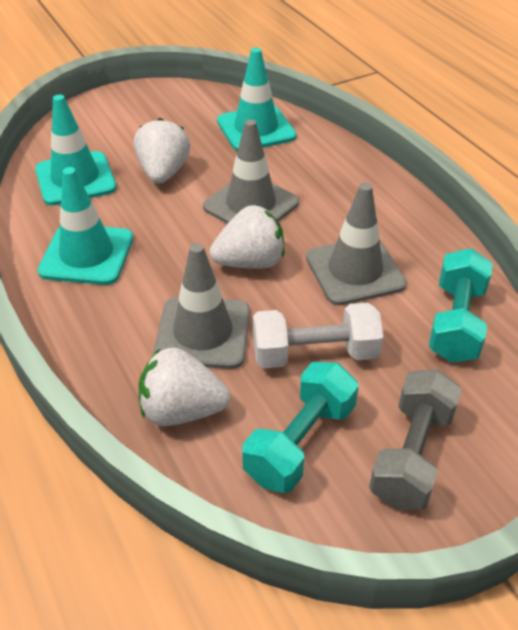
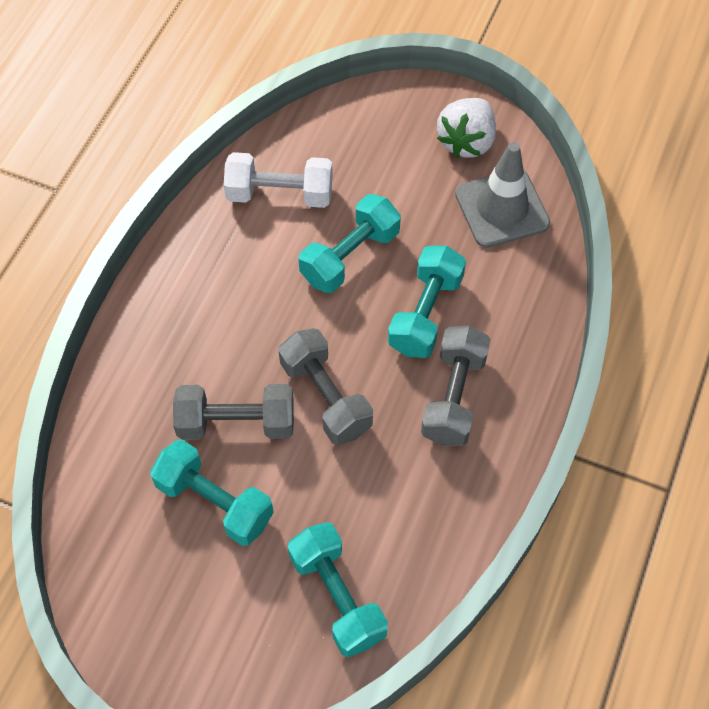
grey dumbbell: [369,369,462,510] = 1 -> [173,384,294,440] [279,328,373,445] [421,325,491,446] = 3
grey traffic cone: [154,243,250,369] [203,119,299,224] [306,183,407,306] = 3 -> [455,142,550,248] = 1
turquoise dumbbell: [242,362,359,493] [429,248,493,363] = 2 -> [150,440,274,546] [288,522,388,657] [299,194,401,293] [388,246,466,358] = 4
turquoise traffic cone: [35,95,116,206] [38,167,133,285] [217,48,296,151] = 3 -> none = 0
white strawberry: [134,118,190,184] [138,347,230,426] [210,205,284,269] = 3 -> [437,98,496,158] = 1

